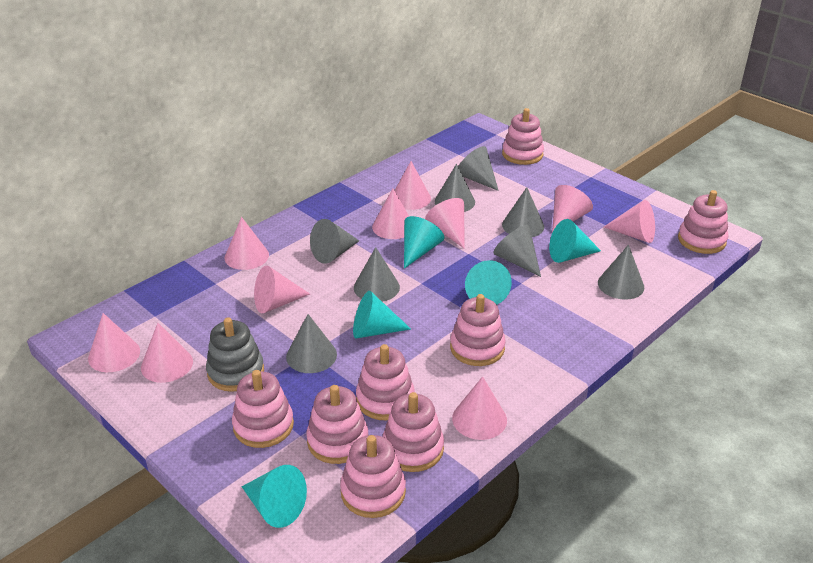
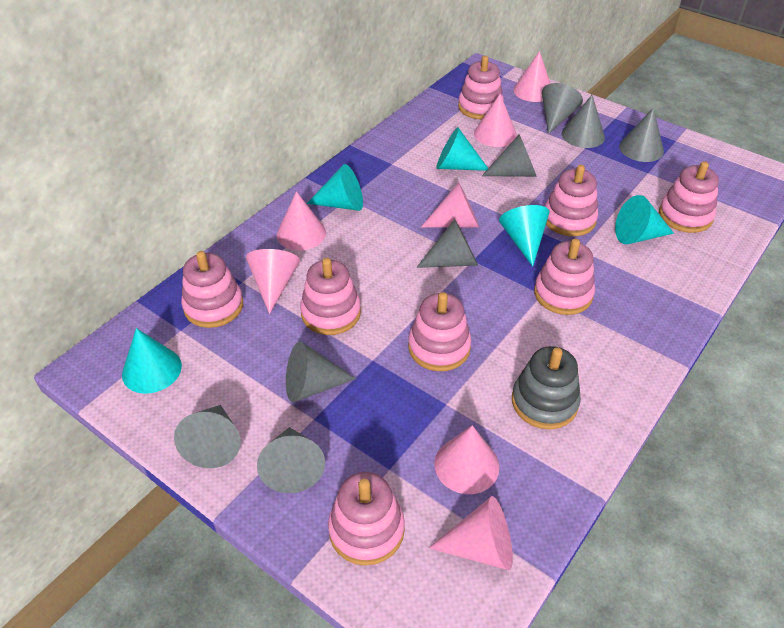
pink cone: [88,313,140,372] [141,323,193,383] [225,217,269,270] [254,266,310,313] [372,189,409,239] [394,161,431,210] [425,198,465,249] [452,376,507,440] [552,185,593,233] [604,200,655,243] = 10 -> [246,249,300,314] [277,191,326,251] [421,182,479,228] [429,496,513,570] [434,425,499,494] [474,94,517,147] [513,51,551,102] = 7

